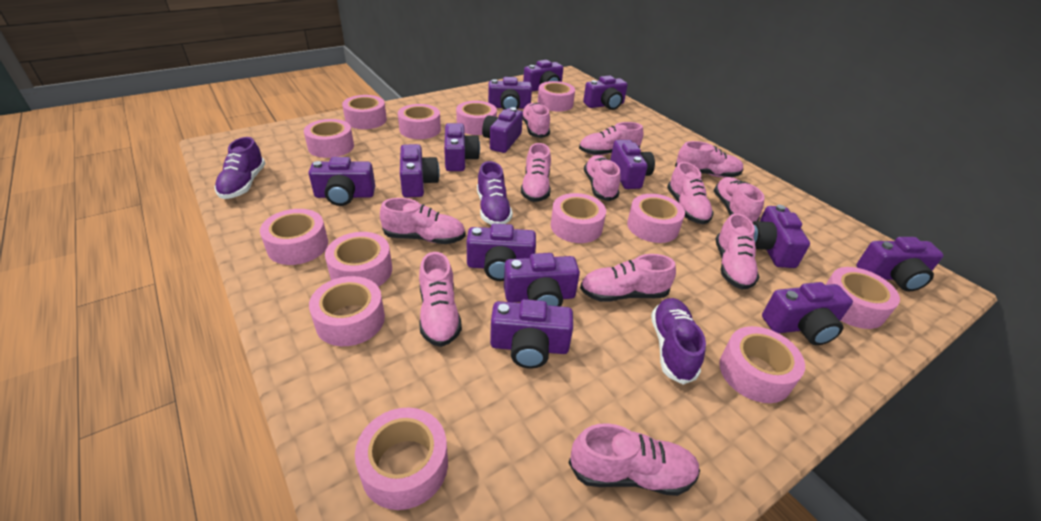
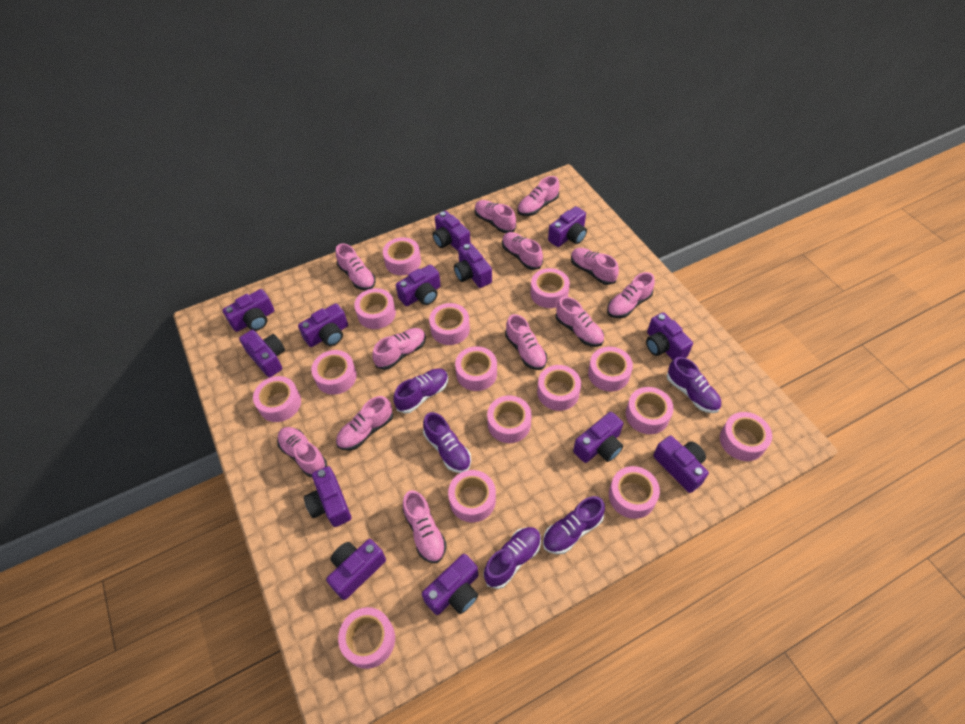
pink tape: [260,209,328,265] [304,119,354,158] [309,276,385,346] [325,232,392,287] [342,95,387,129] [355,408,448,510] [398,104,441,139] [456,101,497,135] [537,81,575,112] [551,193,606,243] [627,194,685,243] [719,326,805,403] [826,267,900,329] = 13 -> [253,376,301,422] [311,350,357,395] [338,607,395,669] [354,288,396,329] [383,237,421,275] [429,303,470,345] [448,470,496,522] [455,346,497,391] [487,395,532,443] [530,268,570,308] [537,365,581,411] [588,347,633,391] [609,466,660,519] [626,387,674,434] [720,412,772,461] = 15
purple camera: [309,157,375,206] [400,144,440,198] [444,123,480,171] [467,224,536,281] [482,107,523,153] [488,77,532,110] [490,299,573,368] [504,253,580,306] [523,60,563,92] [583,76,628,110] [610,140,655,189] [752,205,810,268] [762,282,853,345] [856,237,944,292] = 14 -> [222,289,274,332] [239,330,285,378] [298,303,348,347] [304,466,351,527] [326,539,386,600] [396,264,441,306] [422,554,478,615] [432,211,470,251] [454,243,492,288] [548,206,587,247] [573,412,623,463] [646,312,693,360] [653,436,709,493] = 13
purple shoe: [214,137,266,199] [477,161,513,225] [651,298,706,385] = 3 -> [394,368,448,414] [423,412,471,473] [483,527,541,589] [543,496,605,554] [667,357,721,413] = 5

